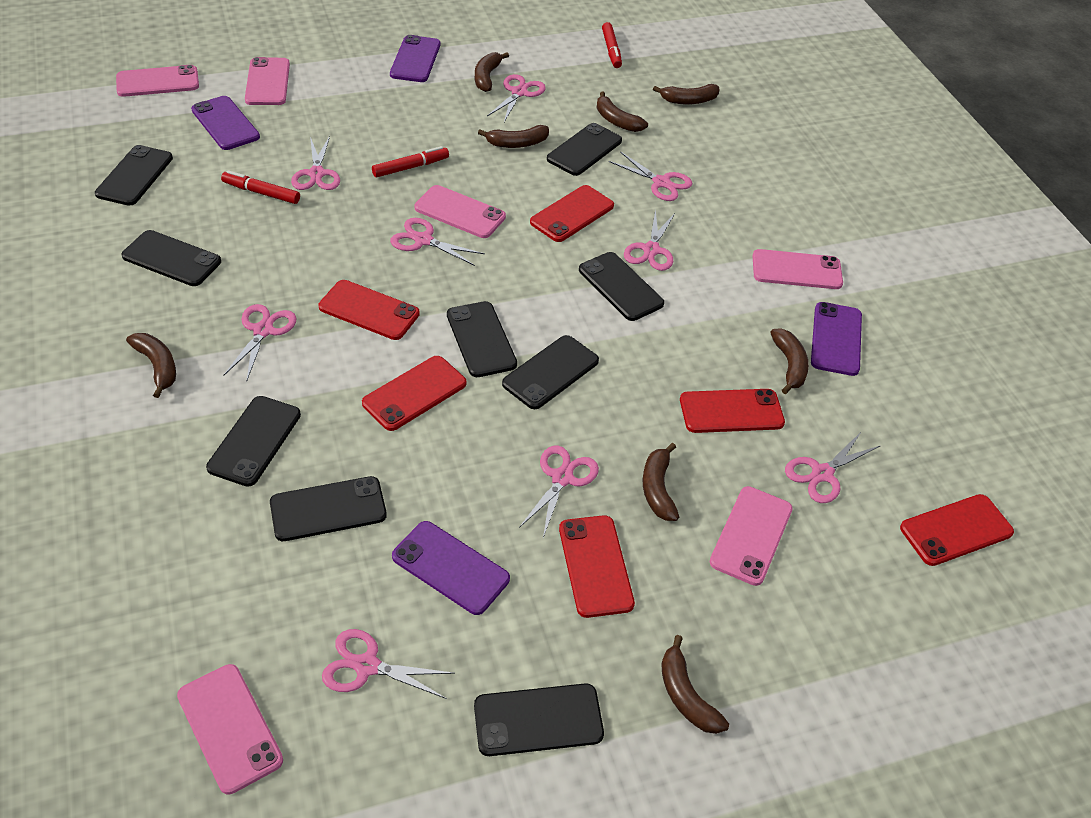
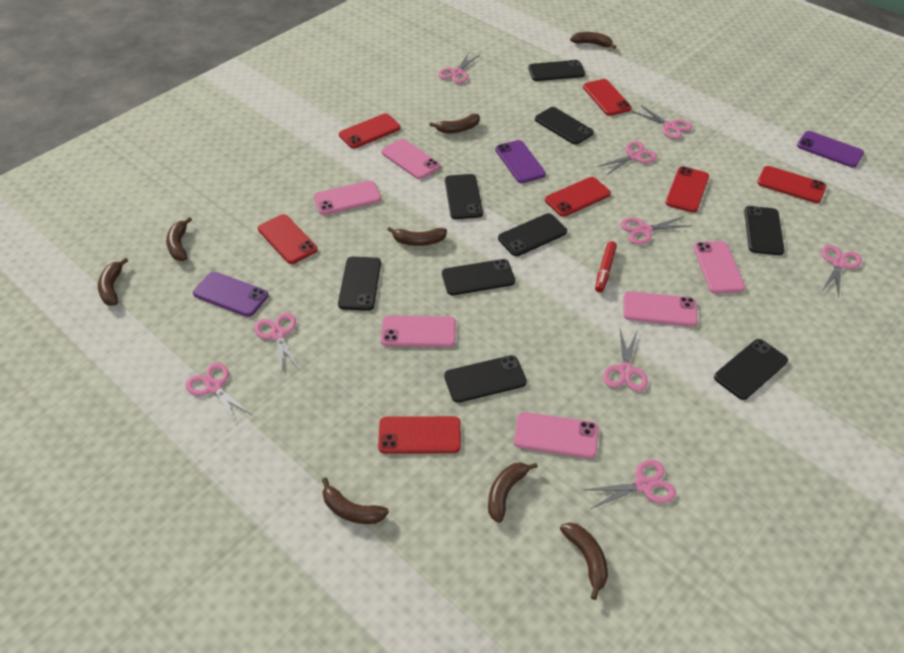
purple phone: [191,96,260,150] [390,35,440,82] [392,521,510,615] [811,302,862,376] = 4 -> [193,272,268,317] [495,140,546,183] [797,131,864,168] = 3
red marker: [221,170,300,204] [372,146,449,177] [602,22,622,68] = 3 -> [595,241,617,292] = 1
red phone: [319,280,420,340] [362,356,466,431] [530,185,614,242] [559,515,635,618] [680,389,785,433] [900,494,1014,566] = 6 -> [258,214,318,264] [339,113,401,148] [378,416,461,454] [545,177,611,217] [583,79,632,116] [665,166,709,213] [757,166,826,203] = 7

